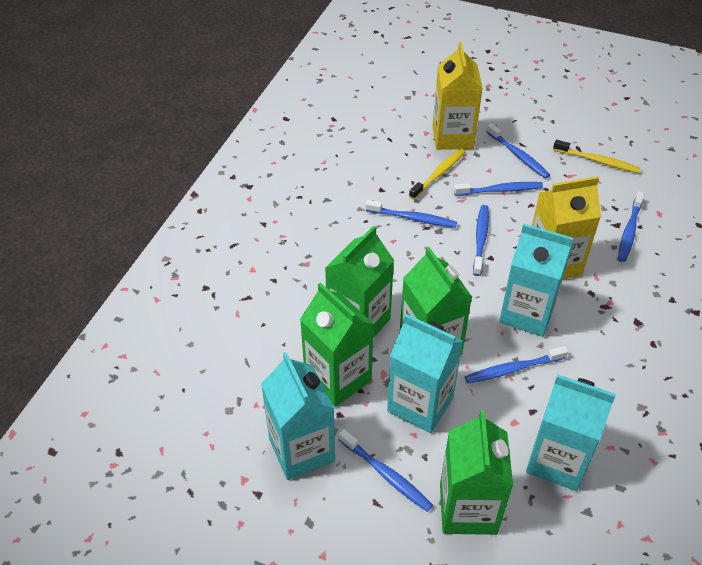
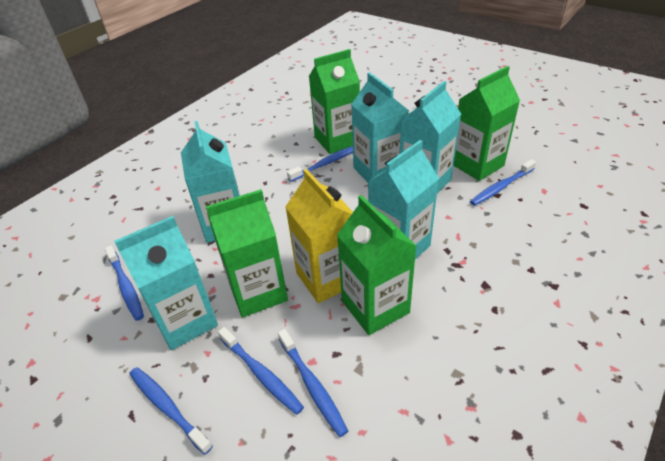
blue toothbrush: [338,429,433,512] [365,200,457,228] [454,182,543,196] [465,346,568,384] [473,205,489,276] [487,123,550,179] [618,191,645,262] = 7 -> [105,245,144,321] [129,367,213,455] [218,327,304,415] [278,329,348,437] [287,146,353,182] [470,159,536,206] = 6
turquoise carton: [261,352,335,480] [387,314,463,433] [499,224,573,337] [526,374,616,491] = 4 -> [114,216,218,350] [181,121,240,243] [351,72,409,182] [368,140,439,259] [400,81,461,194] = 5
yellow carton: [432,42,483,150] [532,176,601,279] = 2 -> [285,169,353,303] = 1
yellow toothbrush: [409,149,465,200] [553,139,640,173] = 2 -> none = 0

